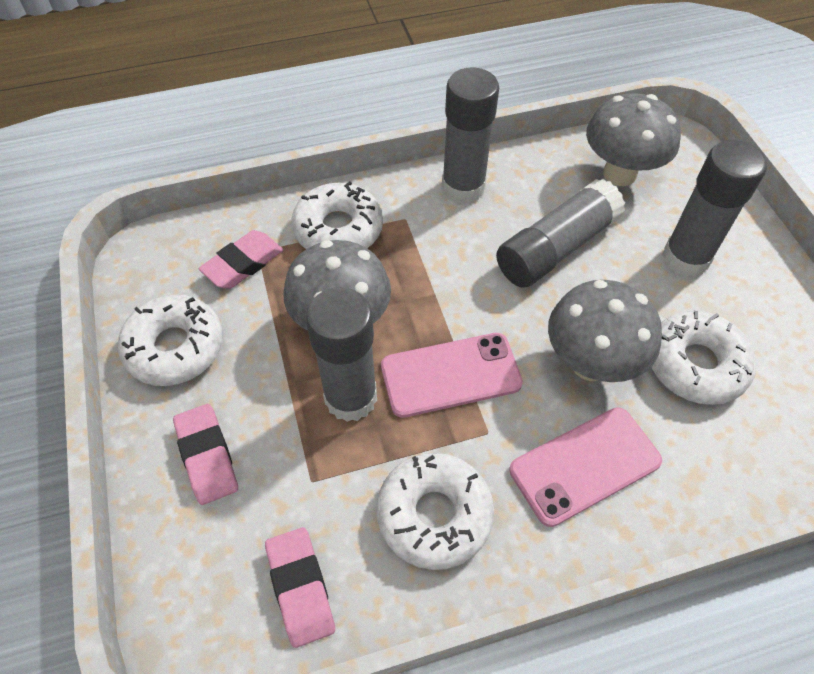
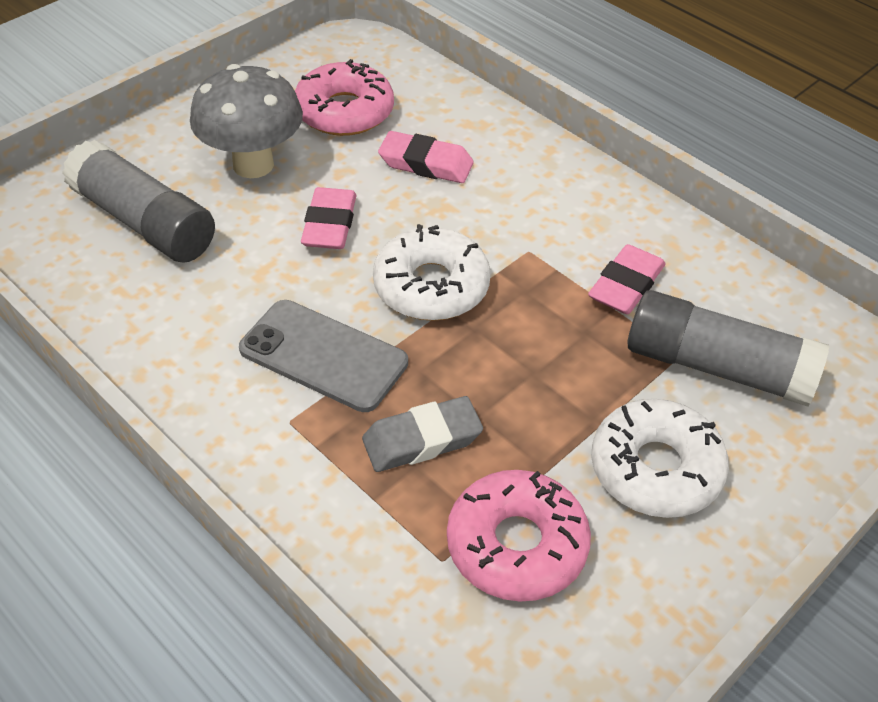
grey eraser: none = 0 -> [362,396,483,472] = 1
grey glue stick: [306,287,377,422] [442,67,499,204] [496,179,625,288] [662,140,767,277] = 4 -> [62,140,215,263] [627,290,830,406] = 2
grey mushroom: [283,240,391,331] [548,280,662,382] [586,93,681,186] = 3 -> [190,64,303,178] = 1
grey phone: none = 0 -> [239,300,408,412] = 1
pink donut: none = 0 -> [295,59,394,136] [447,470,591,602] = 2
pink phone: [381,333,523,418] [509,407,662,527] = 2 -> none = 0
white donut: [118,295,223,386] [292,181,383,249] [376,453,494,570] [652,311,756,405] = 4 -> [373,224,491,321] [591,399,729,518] = 2

